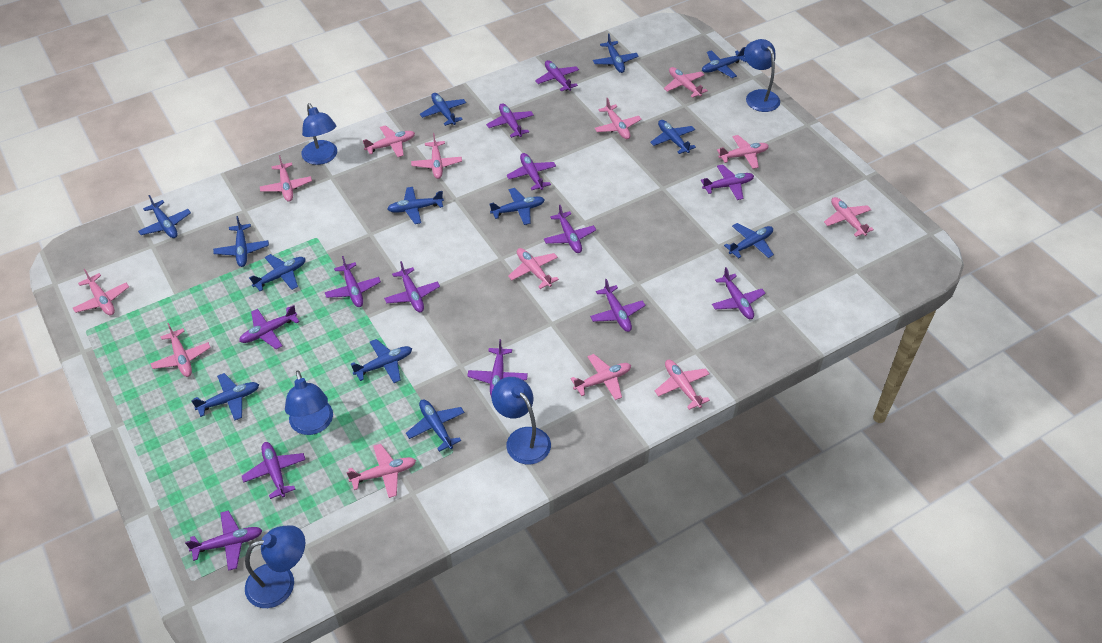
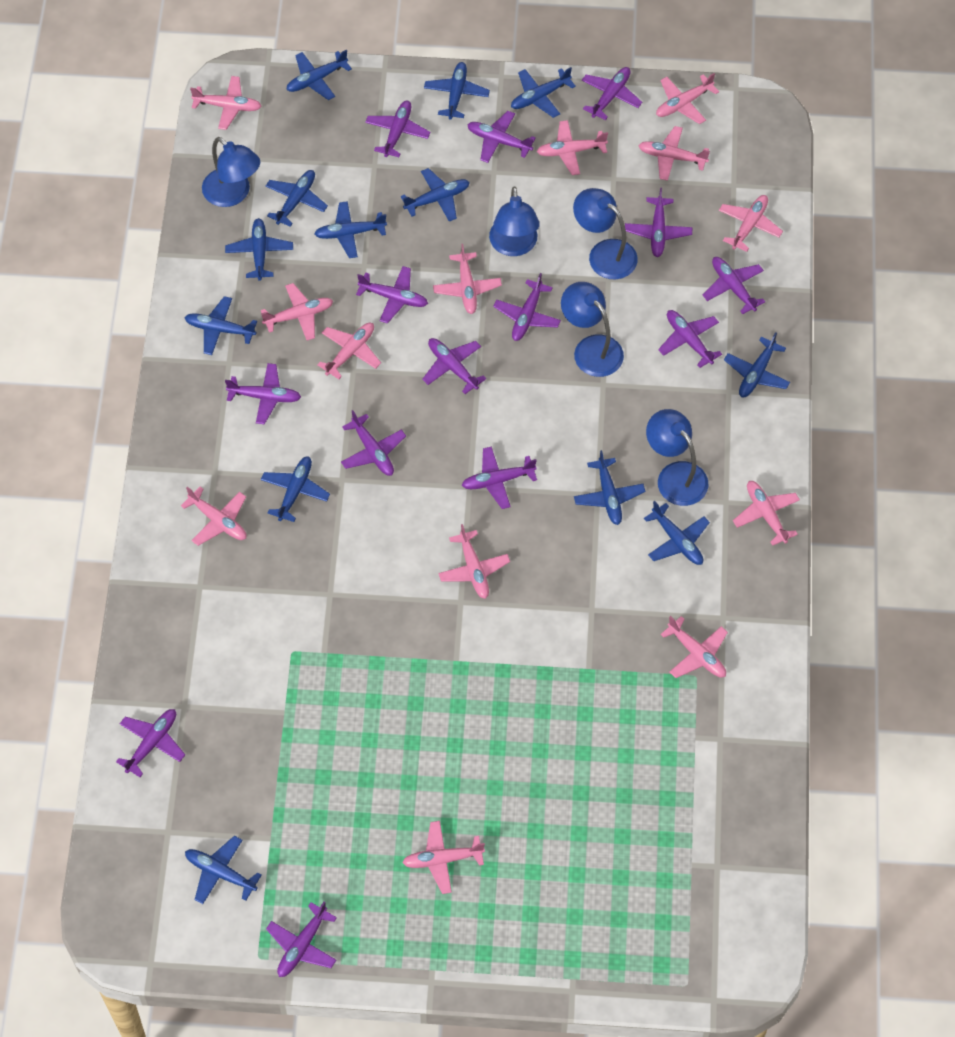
purple plane: [185,511,263,571] [239,305,300,349] [242,442,306,499] [325,256,381,307] [384,261,440,312] [467,339,528,398] [486,103,534,138] [507,153,556,190] [535,60,579,91] [544,205,596,253] [590,279,646,332] [701,164,754,200] [712,267,766,319] = 13 -> [116,709,185,777] [225,363,301,424] [266,902,337,977] [341,410,406,476] [356,266,428,324] [365,101,431,157] [422,338,486,394] [462,446,537,509] [467,111,536,163] [493,273,561,341] [582,67,642,120] [625,188,692,257] [658,310,722,368] [703,257,765,314] = 14

